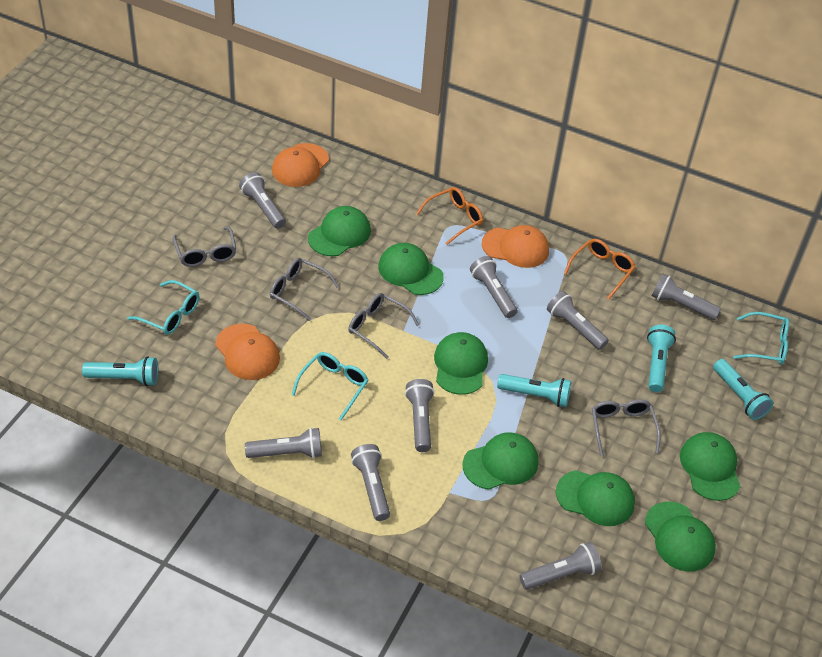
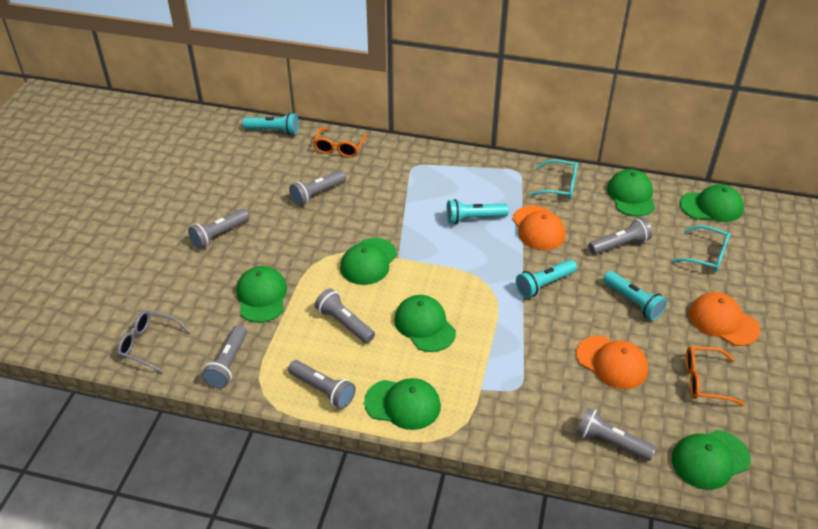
grey flashlight: [239,172,286,229] [245,428,322,458] [351,444,390,521] [405,379,435,452] [470,256,517,318] [519,542,602,590] [547,291,609,350] [652,274,721,320] = 8 -> [188,209,250,249] [202,325,247,388] [288,360,356,409] [289,170,346,206] [315,288,375,343] [576,407,656,461] [589,217,652,255] = 7
grey glasses: [173,226,236,267] [270,258,339,321] [348,293,419,359] [592,399,661,456] = 4 -> [117,310,190,373] = 1
turquoise glasses: [127,280,199,335] [292,352,369,420] [733,312,789,365] = 3 -> [530,159,578,199] [672,225,730,272] = 2

